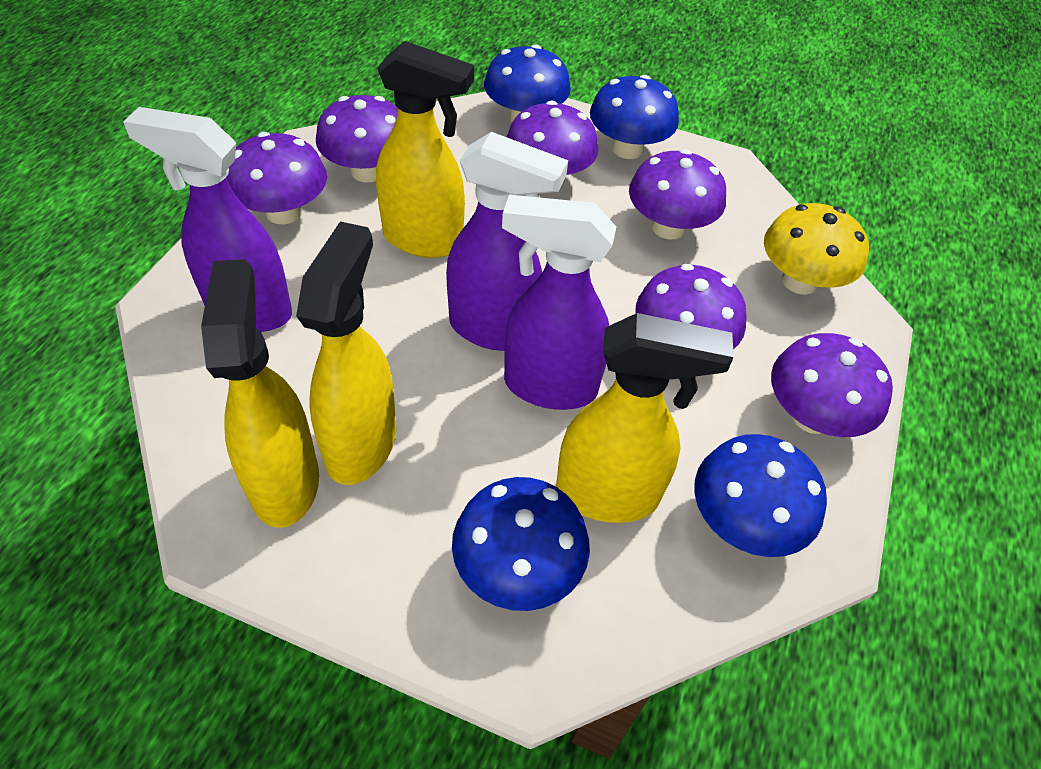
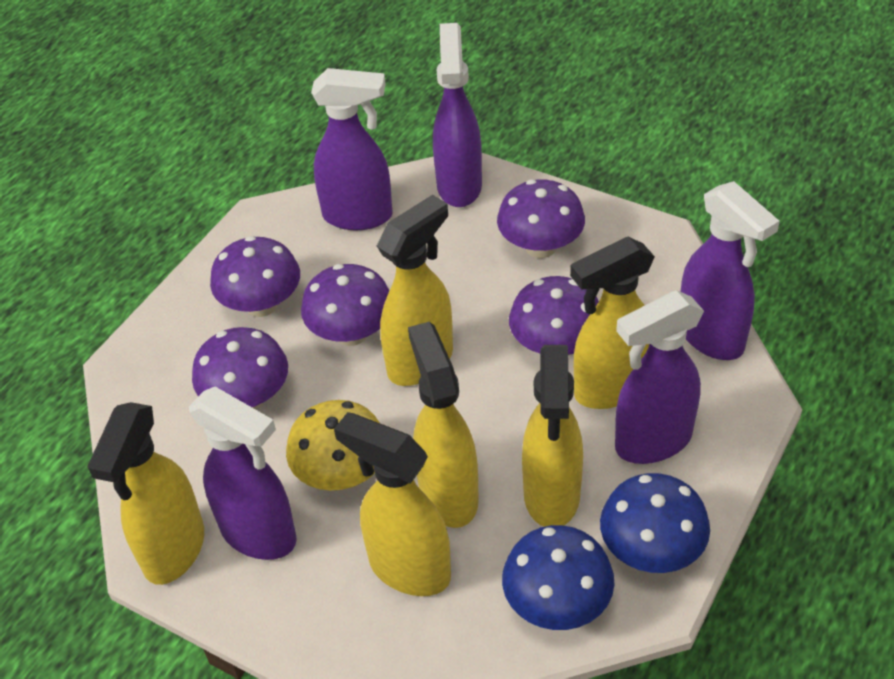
blue mushroom: [452,477,590,611] [484,44,571,122] [590,75,679,159] [694,434,827,557] = 4 -> [502,525,615,630] [600,473,710,573] = 2
purple mushroom: [226,132,327,224] [316,95,398,183] [507,101,599,186] [629,149,726,239] [635,264,747,349] [771,333,893,437] = 6 -> [192,327,288,409] [210,236,300,317] [301,264,390,346] [497,179,585,258] [509,276,599,356] = 5
purple spray bottle: [123,107,292,332] [446,132,568,351] [502,195,616,410] = 3 -> [189,387,297,560] [311,68,393,230] [433,23,482,207] [615,290,704,464] [680,181,780,360] = 5
yellow spray bottle: [201,259,319,528] [296,221,396,485] [376,41,474,258] [556,313,734,523] = 4 -> [87,402,204,585] [334,412,451,596] [377,195,453,386] [408,322,479,528] [522,345,583,527] [570,237,655,409] = 6

